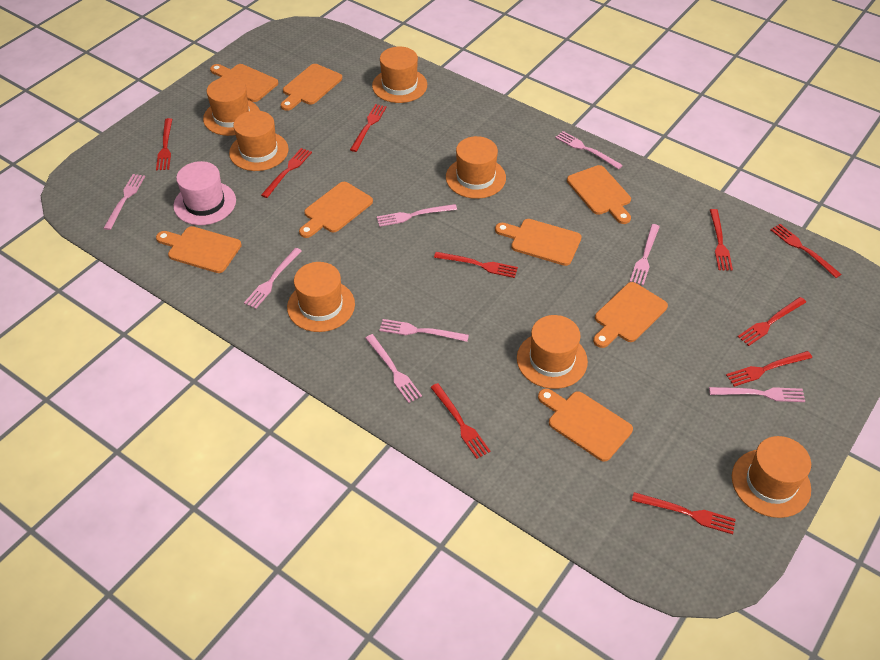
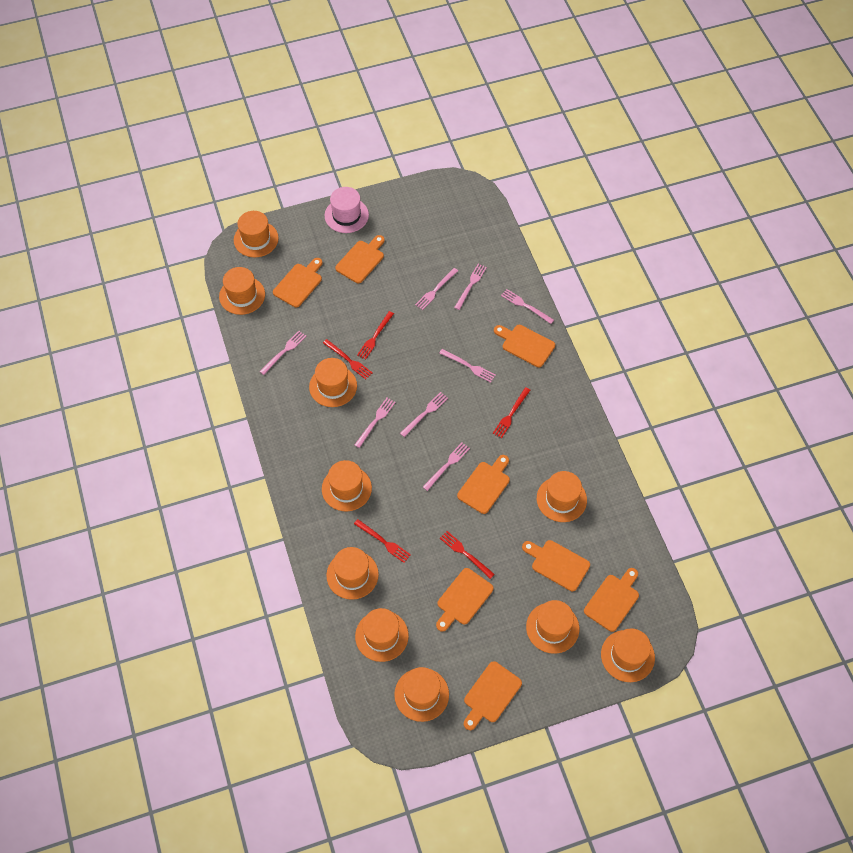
orange hat: [203,77,260,136] [229,111,289,171] [287,262,355,332] [372,46,427,103] [446,136,506,199] [517,315,588,389] [732,436,811,518] = 7 -> [219,267,265,315] [234,211,279,257] [309,358,357,407] [322,460,372,511] [326,547,379,600] [355,608,409,662] [394,667,449,722] [526,600,579,654] [537,471,587,522] [601,628,655,682] = 10
red fork: [156,118,172,170] [261,148,312,198] [350,104,387,152] [430,383,490,459] [434,252,518,278] [632,492,736,534] [710,209,733,271] [726,351,812,387] [738,297,806,346] [770,224,842,278] = 10 -> [323,339,373,380] [354,519,411,563] [357,311,394,360] [440,531,495,579] [493,387,530,438] = 5

